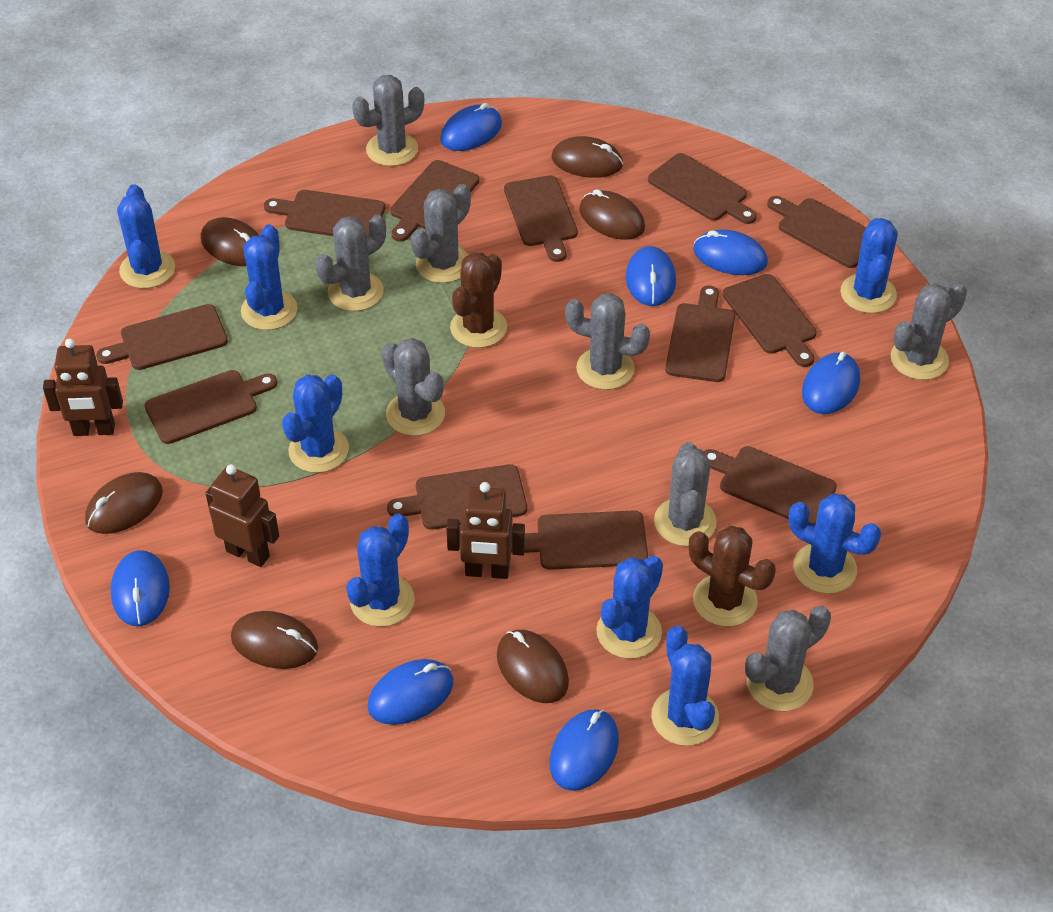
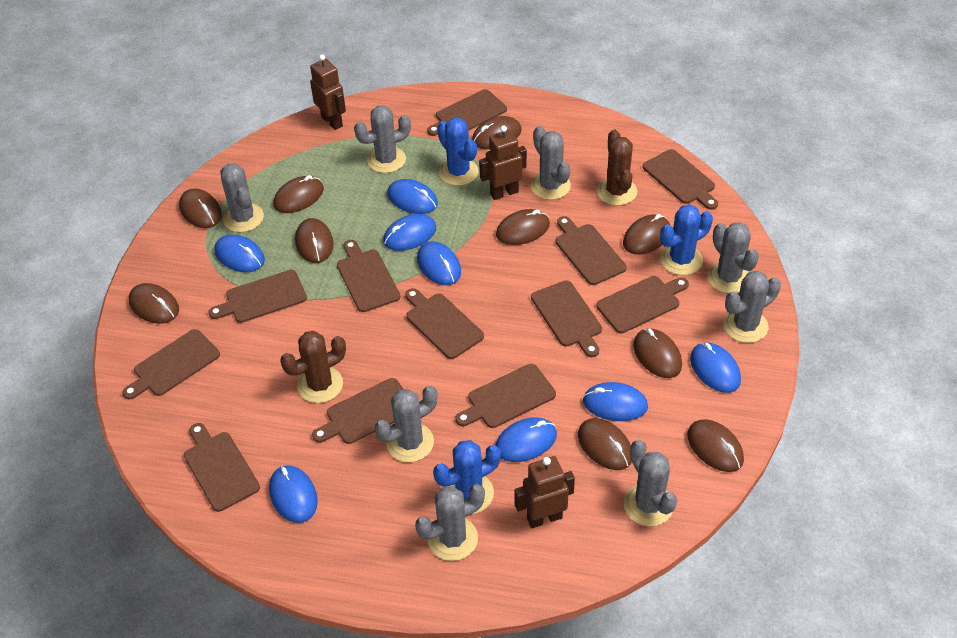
blue cactus: [117,184,175,289] [241,224,298,330] [282,374,349,473] [346,514,415,627] [596,555,663,659] [651,626,719,746] [788,493,881,594] [840,218,898,313] = 8 -> [433,440,501,514] [437,117,478,186] [660,204,713,275] = 3
blue mouse: [111,550,170,626] [368,659,453,725] [440,103,502,151] [550,709,619,791] [626,246,676,306] [693,229,768,275] [802,352,860,414] = 7 -> [214,235,265,272] [269,465,318,523] [383,214,436,251] [387,179,438,214] [417,241,461,285] [495,417,557,462] [583,382,648,421] [690,342,741,393] = 8
brown mouse: [85,472,163,534] [201,217,259,266] [231,611,318,669] [497,630,569,703] [551,136,623,178] [579,189,645,240] = 6 -> [129,283,179,324] [179,188,222,228] [274,175,324,213] [295,218,334,263] [472,116,521,149] [496,209,550,245] [578,418,632,470] [623,214,670,255] [633,328,682,378] [687,419,744,472] = 10

